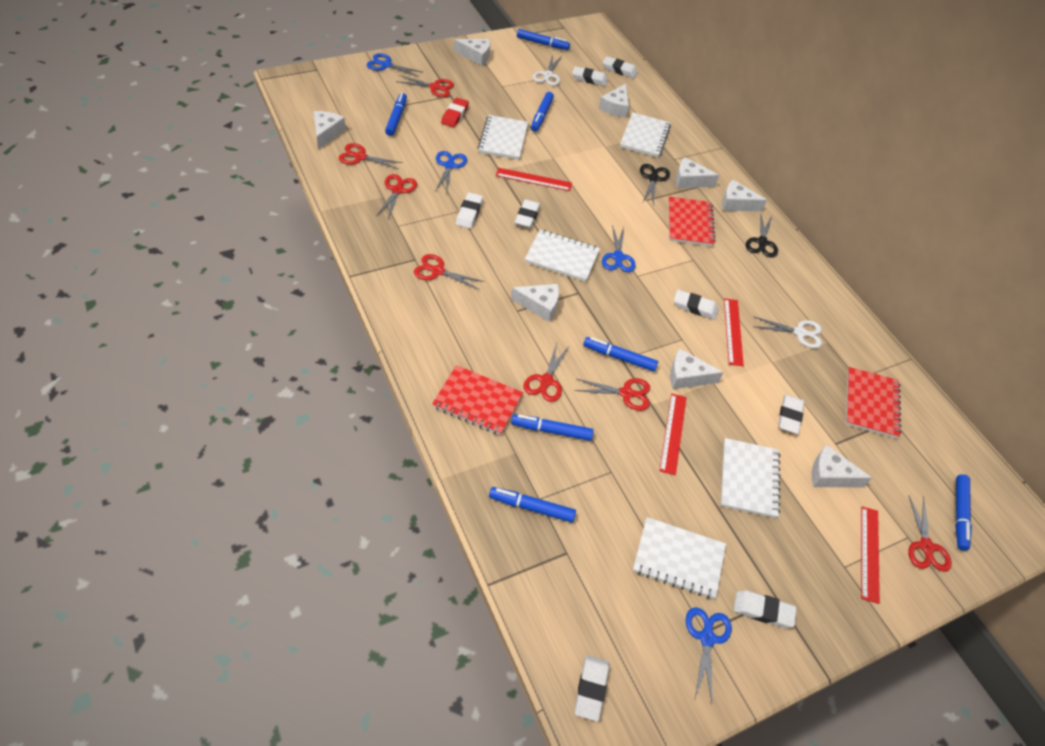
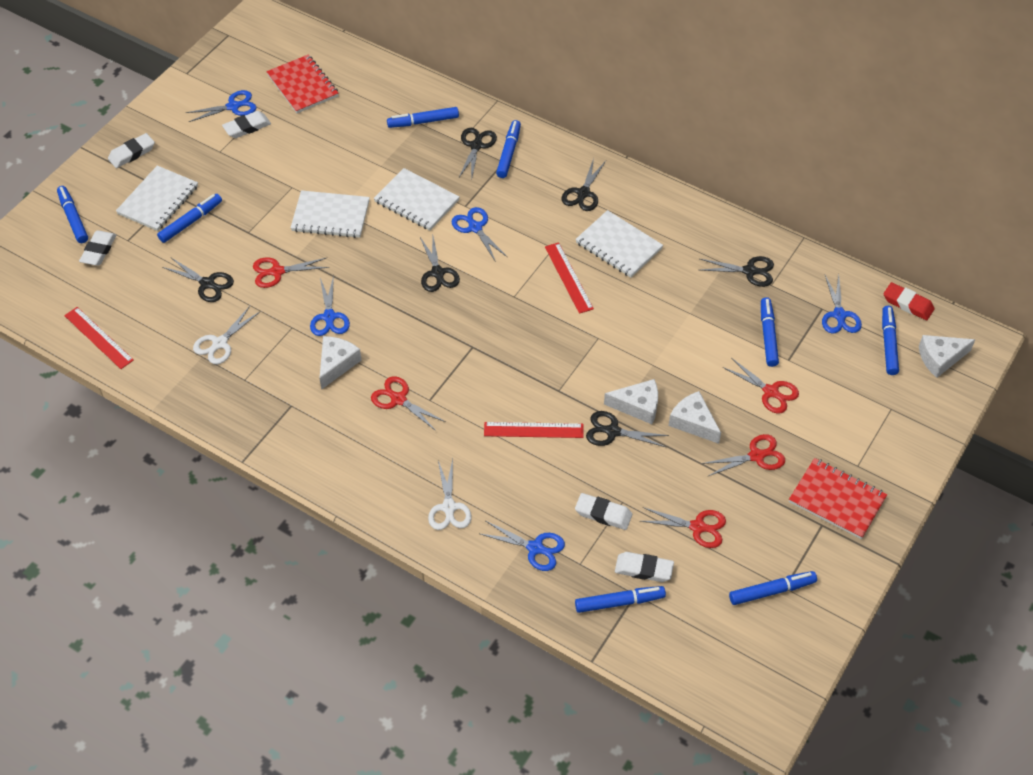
black scissors: [640,164,670,206] [746,214,778,258] = 2 -> [162,258,234,302] [420,237,460,292] [459,128,497,179] [562,158,606,211] [586,411,669,447] [700,256,774,287] = 6
blue marker: [385,93,407,136] [489,487,576,523] [511,414,594,441] [517,29,570,50] [531,92,554,132] [583,337,658,372] [955,474,972,551] = 7 -> [57,186,88,243] [157,194,222,243] [387,107,459,128] [496,120,521,178] [575,586,666,613] [729,571,817,605] [761,297,779,367] [882,306,899,375] = 8
blue scissors: [367,53,423,77] [435,151,467,191] [602,225,636,272] [686,607,732,702] = 4 -> [186,90,257,122] [310,275,350,336] [451,207,507,262] [480,521,565,571] [822,274,862,333] = 5
red notebook: [432,365,523,435] [668,196,716,247] [846,367,902,438] = 3 -> [266,55,339,113] [789,458,887,539] = 2
red ruler: [496,168,572,191] [659,394,687,475] [724,298,744,366] [861,506,880,604] = 4 -> [64,307,134,369] [484,422,584,438] [545,242,594,314] = 3
red scissors: [339,143,403,169] [377,174,417,219] [396,75,454,97] [414,254,484,289] [524,343,570,402] [575,378,650,411] [908,496,952,572] = 7 -> [253,258,329,288] [371,376,446,431] [641,507,726,548] [702,434,785,477] [722,358,799,413] = 5
white cheese: [313,111,346,149] [454,39,490,66] [511,284,559,322] [599,84,629,118] [670,349,724,389] [676,157,719,188] [722,180,767,211] [812,444,872,487] = 8 -> [319,336,362,389] [604,379,658,424] [668,391,721,444] [919,335,976,378] = 4
white eraser: [456,192,483,229] [515,199,541,228] [572,66,608,86] [575,655,609,721] [603,56,638,78] [674,290,719,320] [733,590,797,628] [778,395,804,434] = 8 -> [79,230,117,266] [108,133,155,168] [222,111,271,138] [575,493,632,530] [615,552,674,582] = 5
white notebook: [478,115,528,160] [525,229,600,282] [620,112,671,157] [633,517,726,599] [721,438,780,518] = 5 -> [116,166,198,231] [290,190,370,238] [374,168,459,230] [575,210,663,278] = 4

